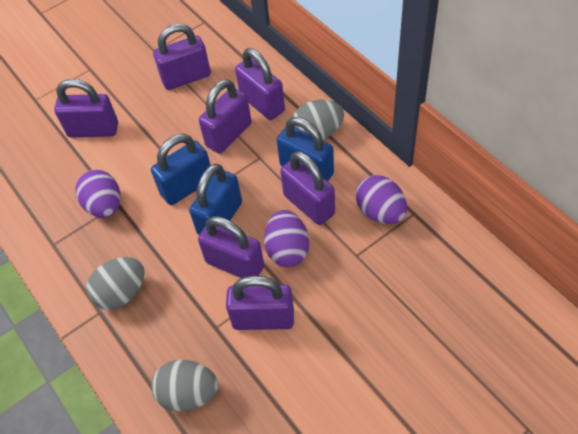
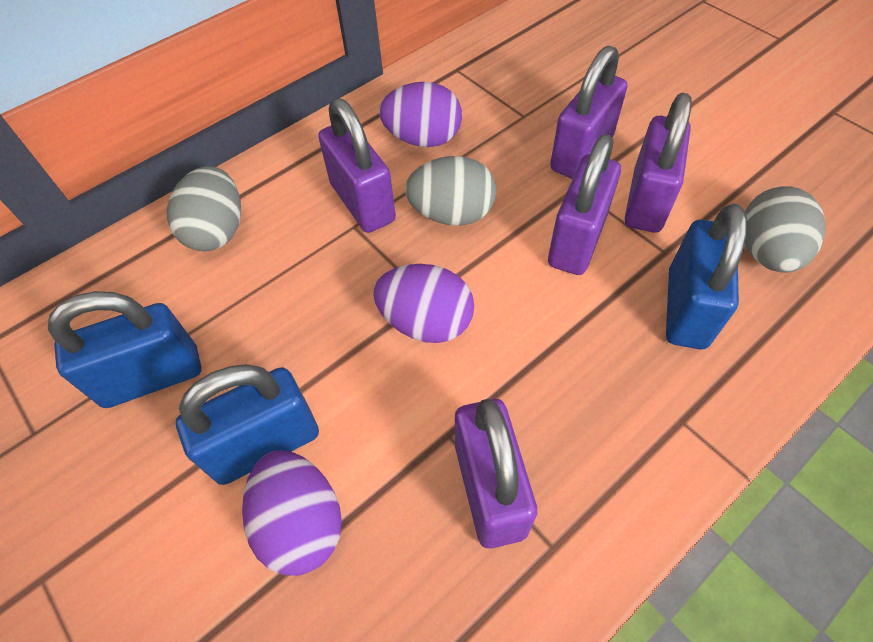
purple padlock: [54,79,118,137] [153,24,211,90] [198,216,264,278] [199,79,252,154] [226,276,294,330] [235,48,285,120] [280,151,335,225] = 7 -> [318,98,396,233] [455,399,537,549] [548,134,621,275] [550,46,627,179] [625,93,692,233] = 5

